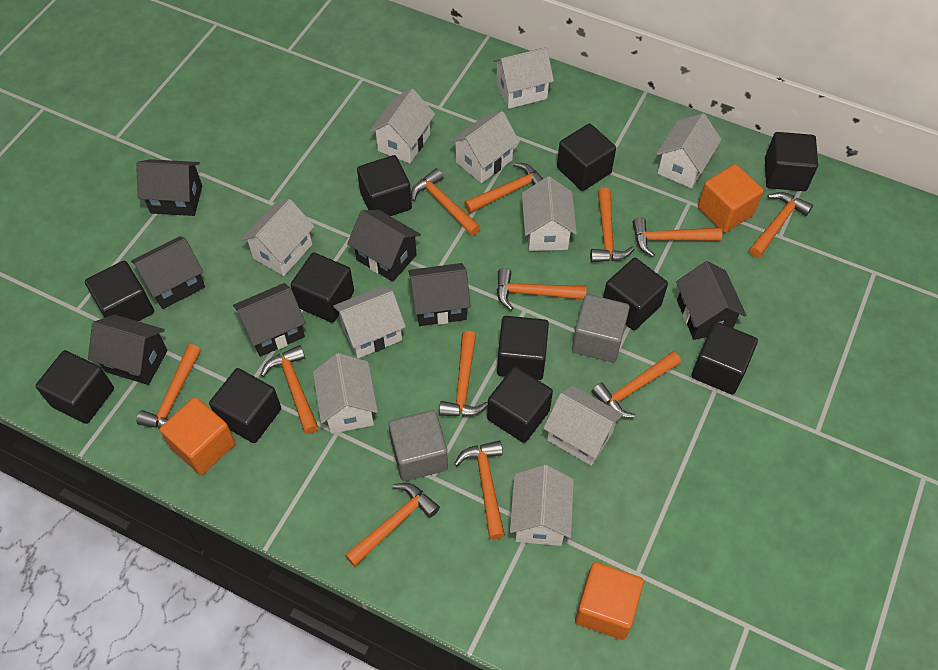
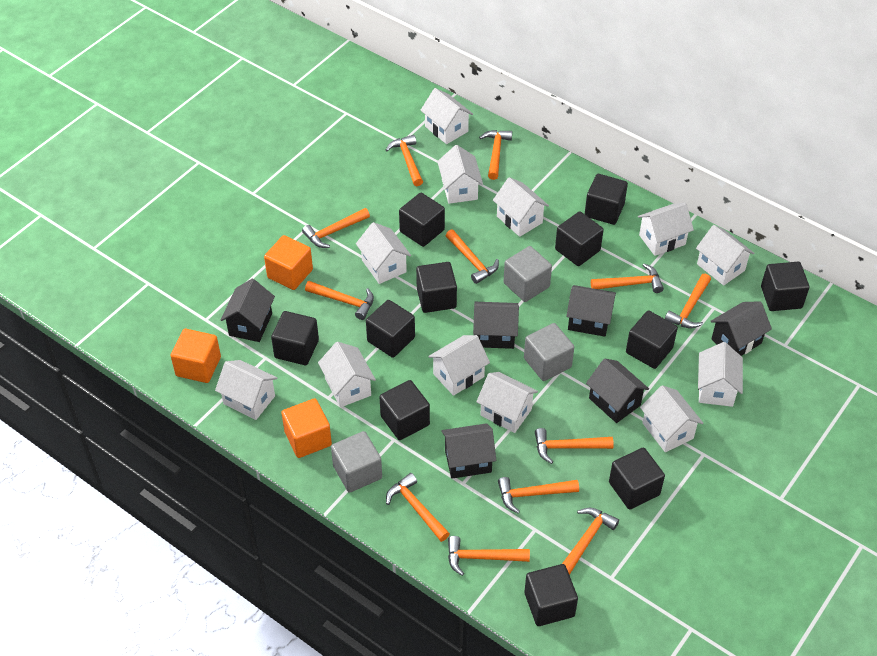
black house: [88,315,168,385] [131,236,205,309] [136,159,202,216] [233,283,306,357] [347,210,421,282] [408,263,471,326] [676,261,746,340] = 7 -> [221,279,275,342] [441,423,496,479] [473,302,519,349] [566,285,616,337] [586,358,649,423] [711,301,772,356] = 6
grey cube: [388,410,448,481] [572,294,630,362] = 2 -> [331,431,382,493] [504,246,552,302] [524,323,574,381] = 3
white house: [241,199,315,276] [313,353,378,434] [333,286,406,358] [370,89,435,163] [450,111,519,183] [493,47,554,109] [510,465,574,546] [522,176,577,251] [543,386,623,466] [656,113,722,188] = 10 -> [215,360,277,420] [318,342,376,407] [356,222,411,284] [420,88,473,144] [428,335,490,396] [437,145,483,204] [476,372,538,433] [493,177,549,237] [638,203,694,256] [640,385,703,452] [696,225,755,286] [698,342,743,407] = 12

